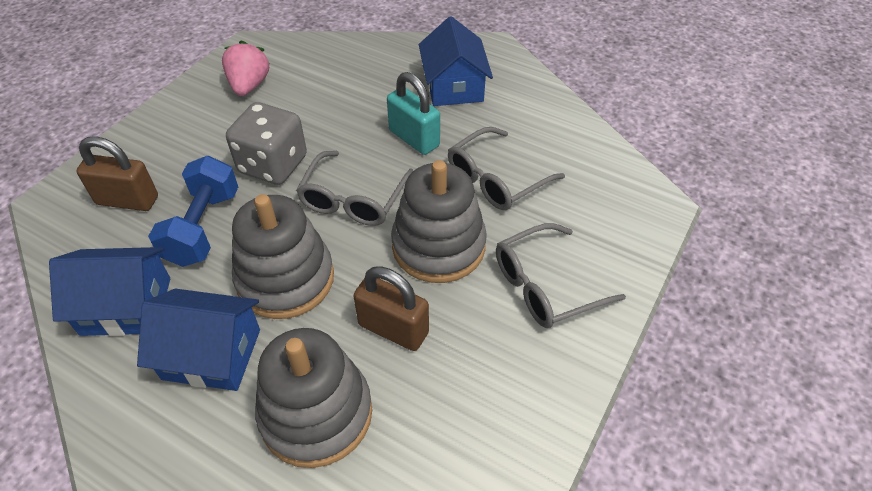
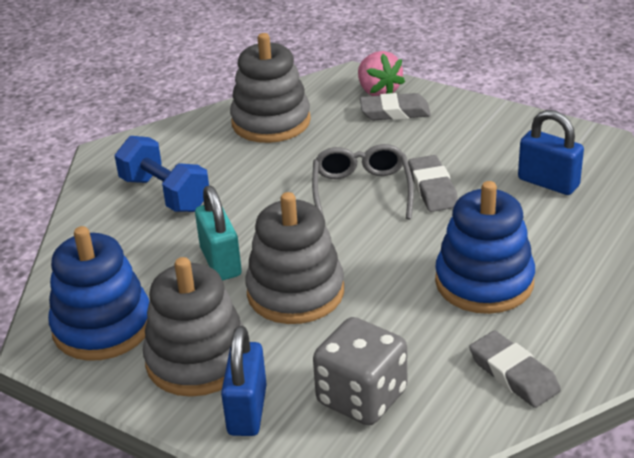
blue house: [49,247,170,336] [137,289,260,391] [419,16,493,106] = 3 -> none = 0
blue padlock: none = 0 -> [221,326,267,436] [518,110,584,195] = 2
blue stacking toy: none = 0 -> [48,226,149,361] [435,181,535,314] = 2
brown padlock: [76,136,158,211] [353,266,429,351] = 2 -> none = 0
grey eraser: none = 0 -> [360,93,431,120] [408,155,458,212] [469,331,561,408] = 3
grey glasses: [296,151,413,226] [448,127,565,210] [496,223,626,328] = 3 -> [312,144,414,224] = 1

